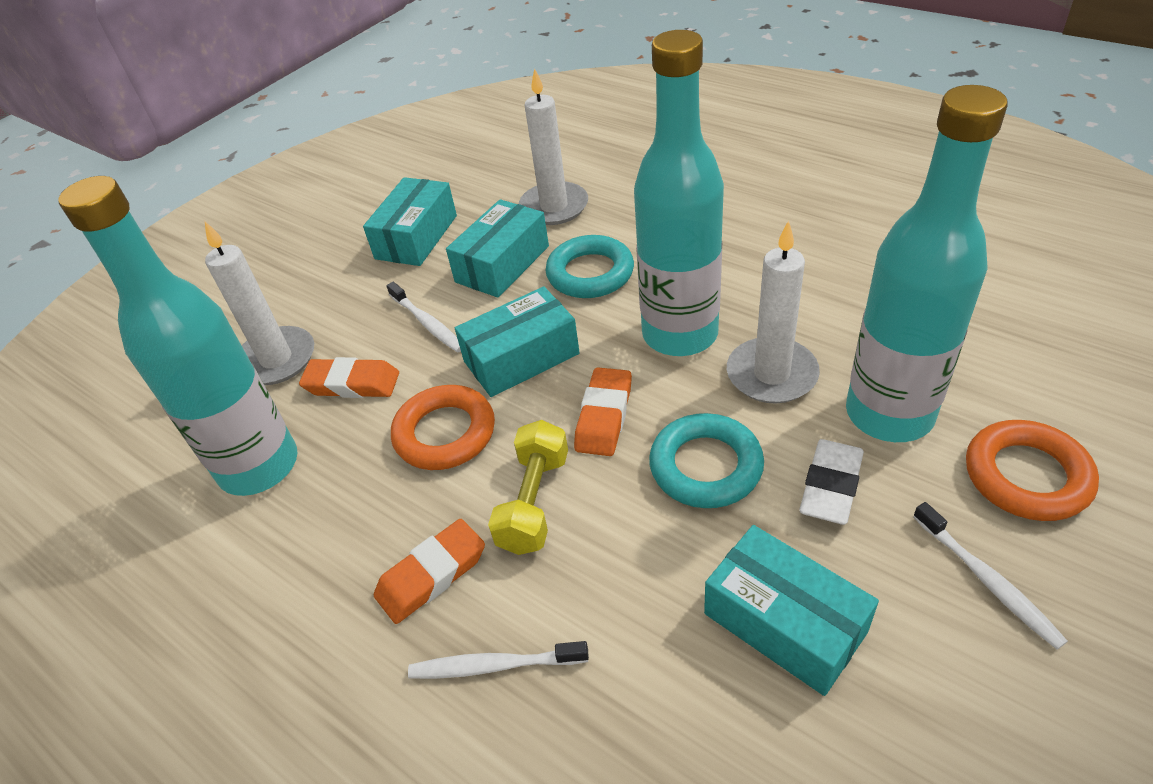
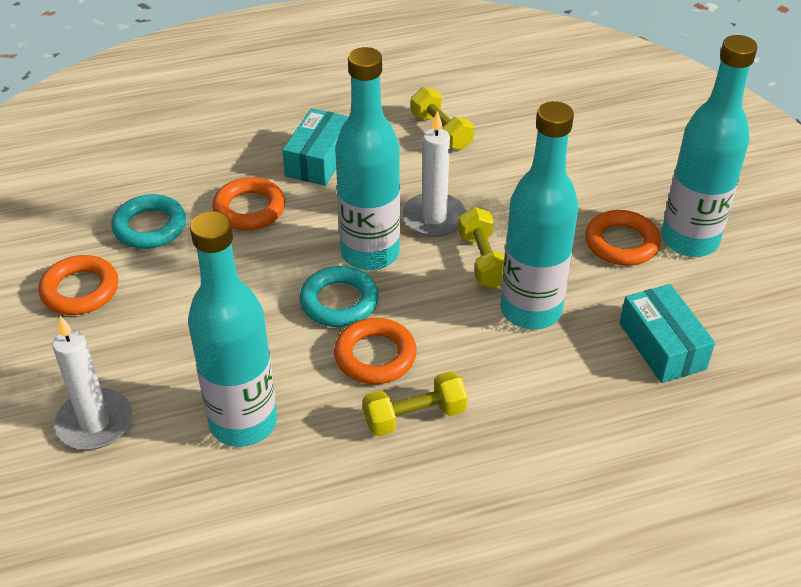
orange eraser: [299,357,399,398] [374,519,485,624] [574,367,632,456] = 3 -> none = 0
orange ring: [391,385,495,470] [966,420,1099,521] = 2 -> [38,255,118,315] [212,177,285,230] [334,318,417,384] [585,210,661,266] = 4
turquoise bottle: [59,176,297,496] [634,30,724,356] [846,85,1008,442] = 3 -> [188,211,277,447] [335,47,400,270] [500,101,578,329] [661,35,758,257] = 4
turquoise box: [363,177,457,266] [446,199,549,298] [455,287,580,397] [704,525,879,696] = 4 -> [282,108,349,186] [620,284,715,383] = 2
white candle: [205,222,314,385] [519,68,588,225] [727,220,820,404] = 3 -> [52,316,132,450] [403,111,466,237] = 2
white eraser: [799,439,864,525] = 1 -> none = 0
white toothbrush: [386,282,461,353] [408,641,589,679] [913,502,1068,650] = 3 -> none = 0
yellow dumbbell: [488,420,568,555] = 1 -> [363,371,468,437] [411,87,474,150] [458,207,505,288] = 3

